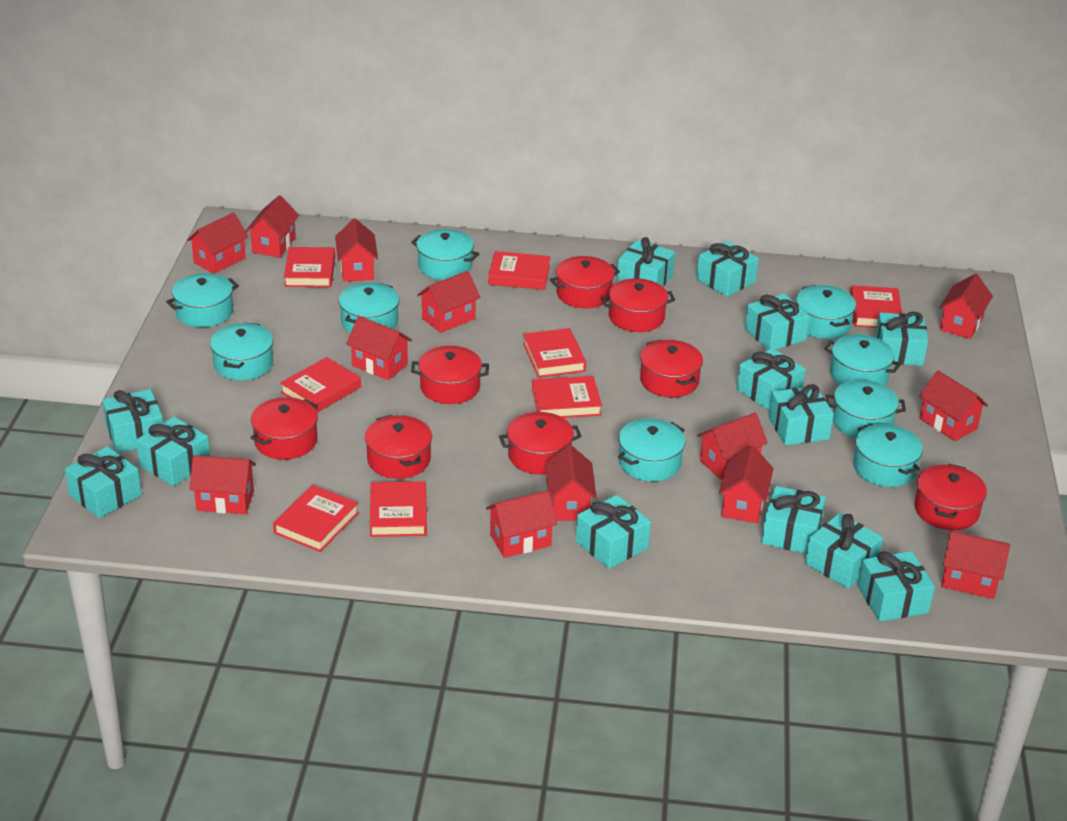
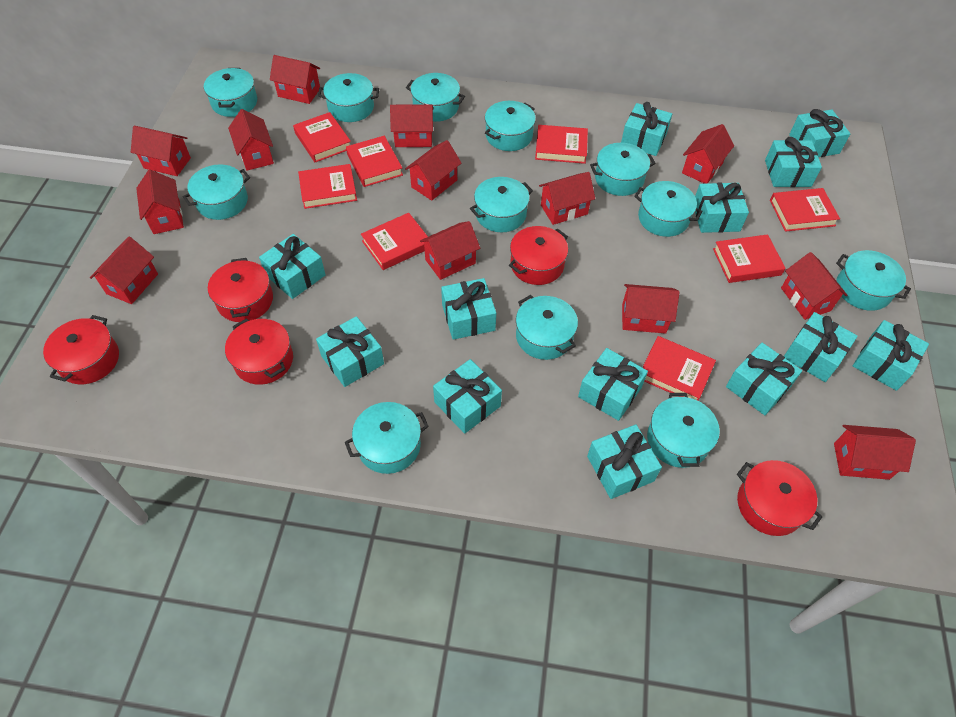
red pot: [250,397,318,460] [365,415,432,479] [411,346,489,404] [499,412,582,475] [550,256,620,308] [601,278,675,332] [640,339,703,398] [914,464,987,530] = 8 -> [43,315,119,384] [208,258,273,322] [225,318,293,385] [509,226,568,285] [737,460,822,536] = 5
turquoise pot: [166,273,239,327] [210,323,273,381] [339,283,399,333] [411,229,479,280] [618,418,685,482] [796,285,856,339] [824,334,901,385] [826,380,906,438] [853,424,923,487] = 9 -> [183,164,250,220] [204,68,257,117] [318,73,379,122] [345,402,429,474] [406,73,465,122] [470,177,533,232] [485,101,536,151] [516,295,578,360] [590,143,656,196] [634,181,703,237] [647,393,720,468] [836,250,911,311] = 12

